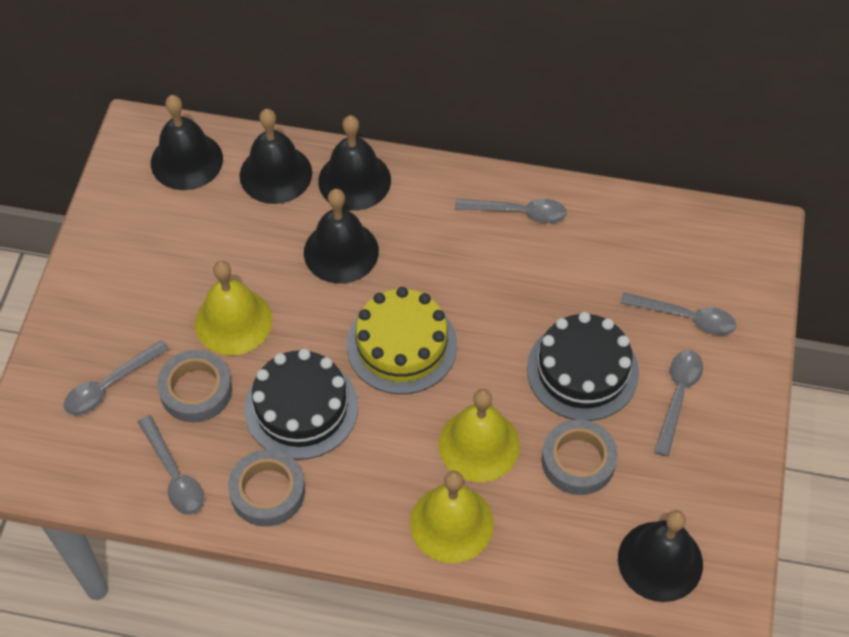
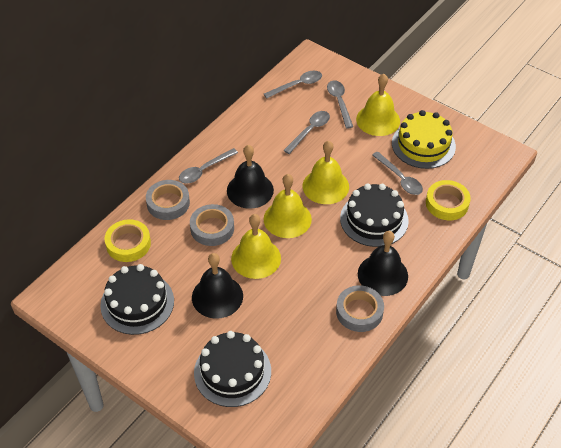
black bell: [151,95,223,190] [240,109,312,204] [304,189,379,284] [318,115,391,211] [618,510,703,602] = 5 -> [192,253,243,319] [227,145,274,209] [358,231,408,296] = 3
black cake: [245,349,358,460] [527,312,639,421] = 2 -> [100,264,174,335] [194,331,271,407] [340,183,409,247] = 3
yellow bell: [195,261,272,355] [410,471,494,563] [439,389,520,482] = 3 -> [231,214,281,279] [264,174,312,238] [303,141,349,204] [356,74,400,136] = 4
yellow tape: none = 0 -> [105,219,151,262] [426,180,471,220] = 2

